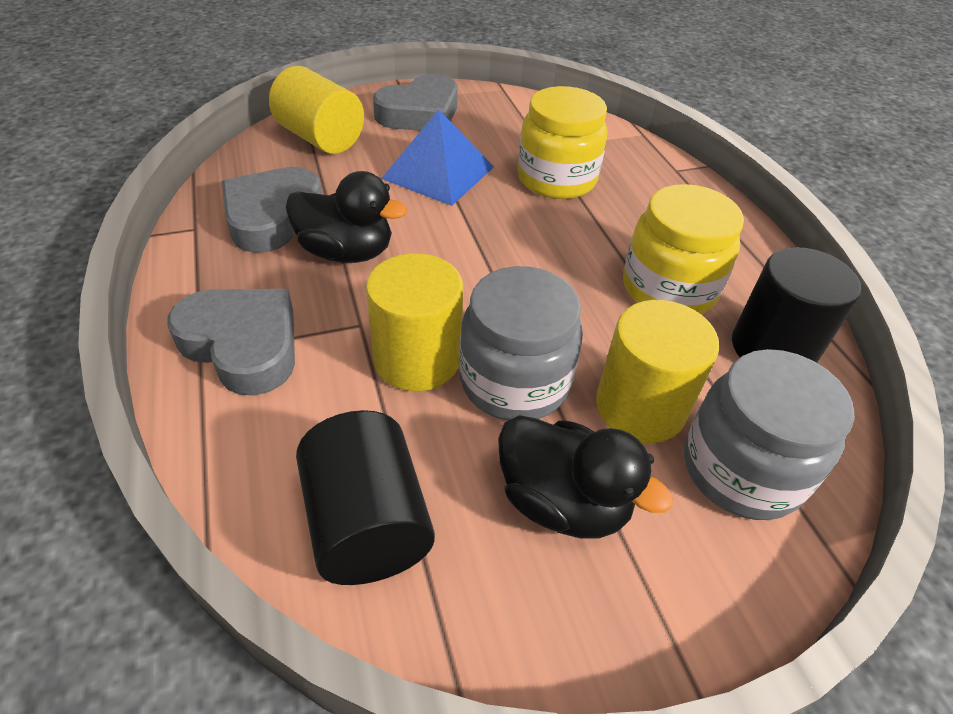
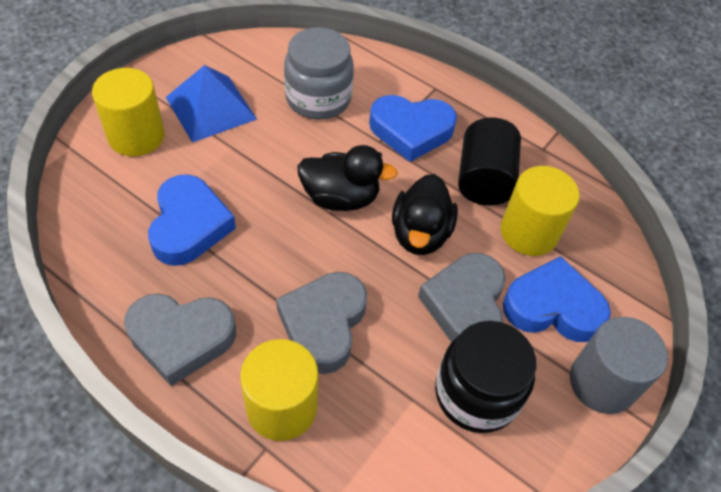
black cylinder: [296,410,435,585] [732,247,861,363] = 2 -> [458,118,521,205] = 1
black jar: none = 0 -> [435,321,537,433] = 1
blue heart: none = 0 -> [148,174,236,266] [369,95,457,162] [503,256,611,342] = 3
grey cylinder: none = 0 -> [570,317,668,414] = 1
grey jar: [459,266,583,421] [684,349,855,520] = 2 -> [284,27,354,119] = 1
yellow jar: [518,86,607,199] [623,184,744,314] = 2 -> none = 0

